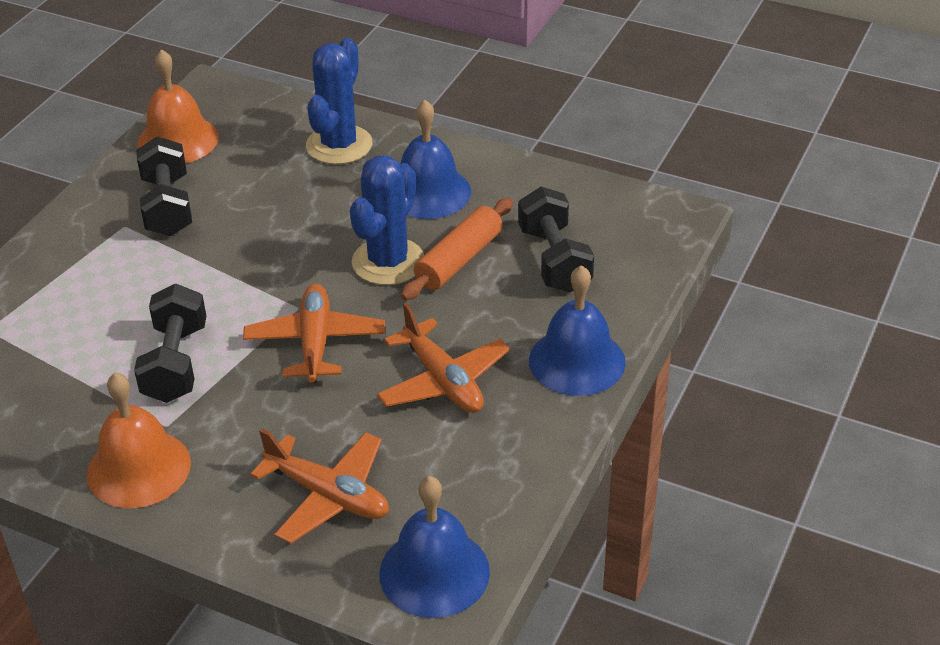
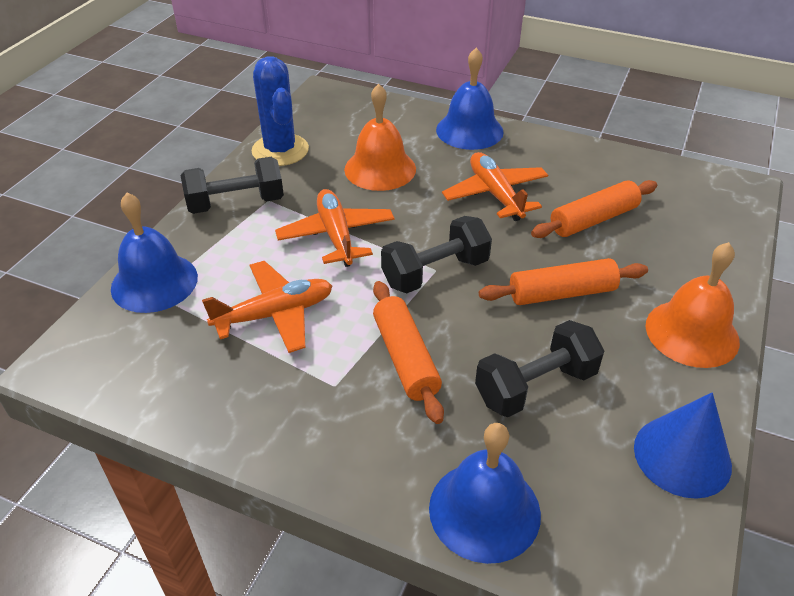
blue cactus: [306,38,372,165] [350,156,424,285] = 2 -> [251,56,309,166] = 1
blue cone: none = 0 -> [634,392,732,499] = 1
orange rolling pin: [401,198,513,301] = 1 -> [373,281,444,424] [479,258,648,305] [531,180,657,238] = 3

